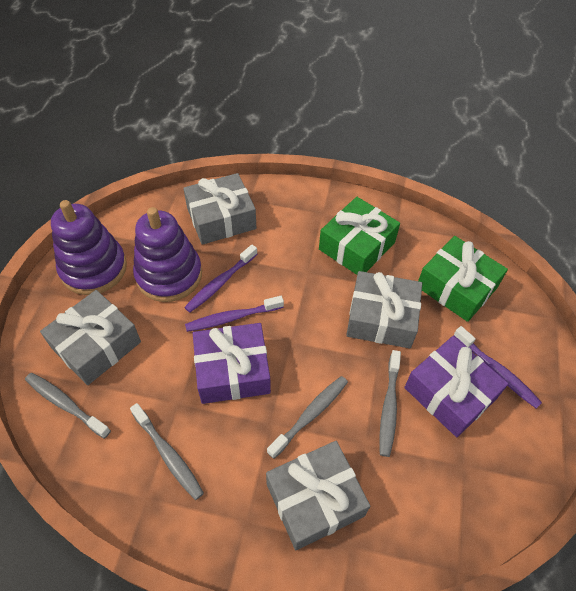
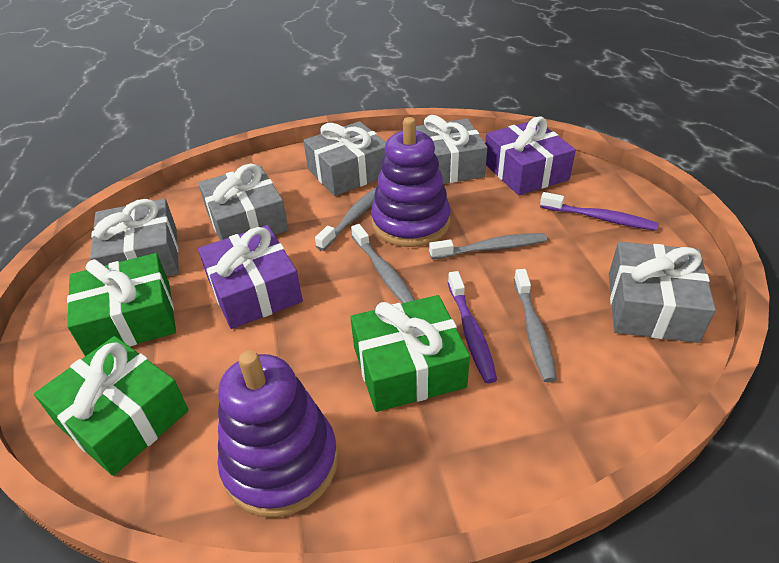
green gift: [319,197,400,275] [418,236,508,322] = 2 -> [34,336,189,476] [67,253,176,356] [351,295,470,412] = 3
grey gift: [40,290,141,385] [183,173,256,245] [266,441,370,550] [346,271,422,348] = 4 -> [90,199,179,276] [198,164,289,241] [303,121,386,196] [416,115,487,184] [609,242,716,343] = 5
purple toothbrush: [184,245,258,312] [185,296,284,332] [453,326,542,408] = 3 -> [448,271,497,383] [540,192,659,231] = 2

